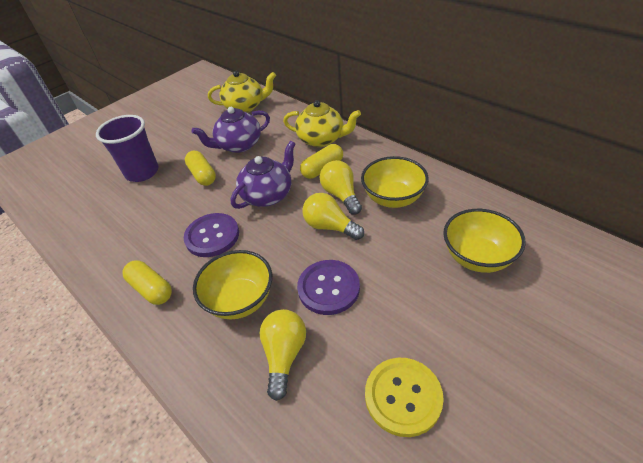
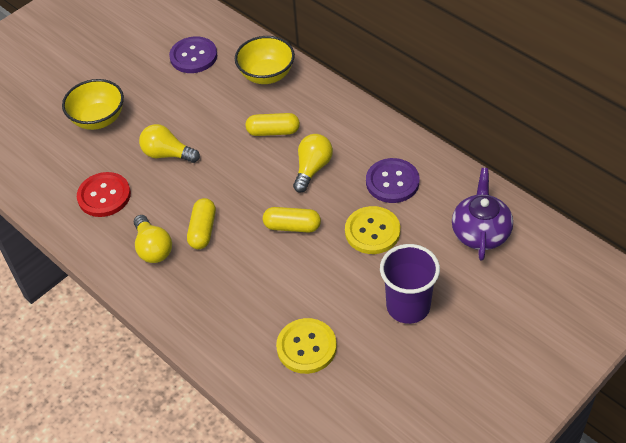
purple teapot: [192,107,270,153] [231,141,295,209] = 2 -> [452,168,513,261] = 1
red button: none = 0 -> [77,172,131,217] = 1
yellow bowl: [193,250,272,319] [361,156,429,208] [443,209,526,273] = 3 -> [62,79,124,130] [235,36,295,84] = 2
yellow button: [365,358,444,437] = 1 -> [276,318,337,374] [345,206,400,254] = 2
yellow teapot: [208,71,276,113] [283,100,361,147] = 2 -> none = 0

